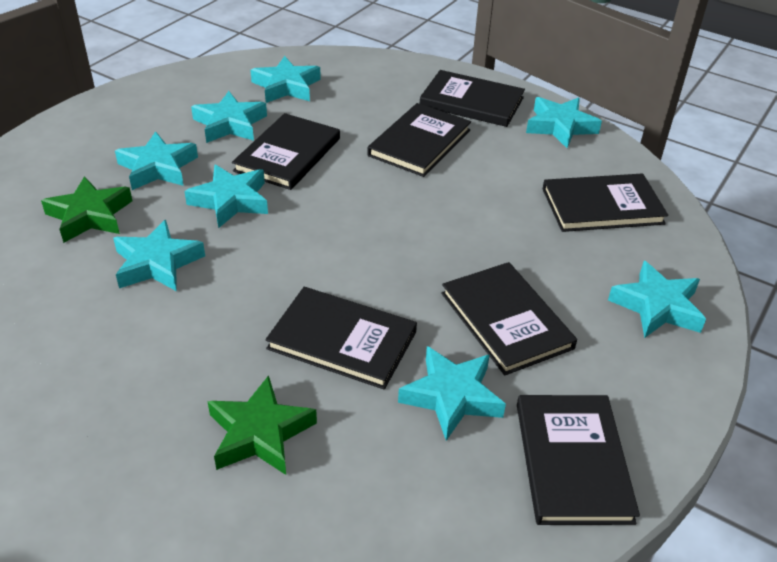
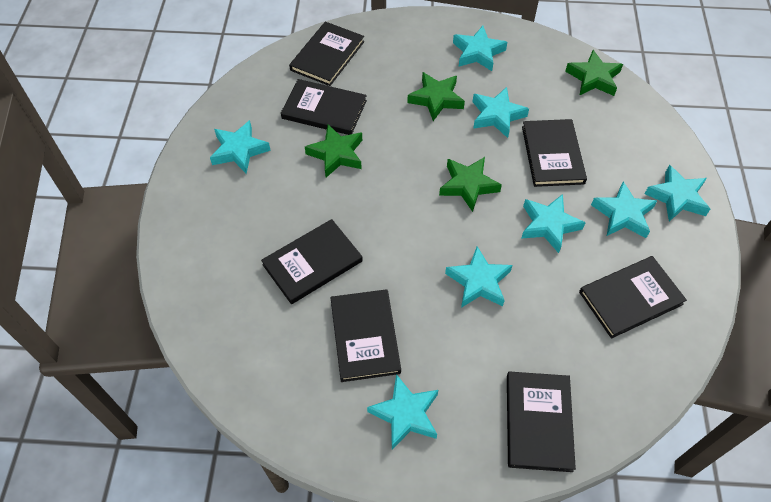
green star: [41,176,133,243] [207,375,317,475] = 2 -> [305,124,362,177] [407,72,465,121] [439,157,502,212] [565,50,623,96] = 4

